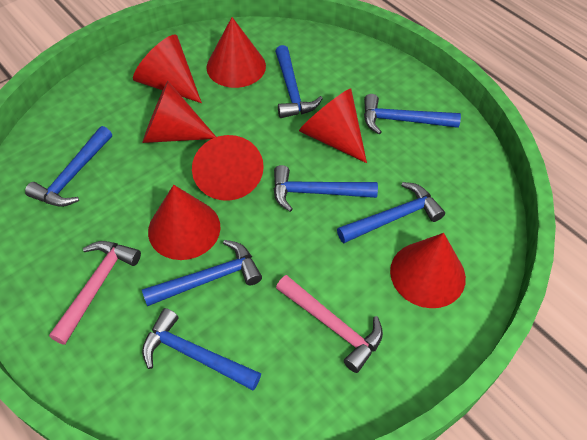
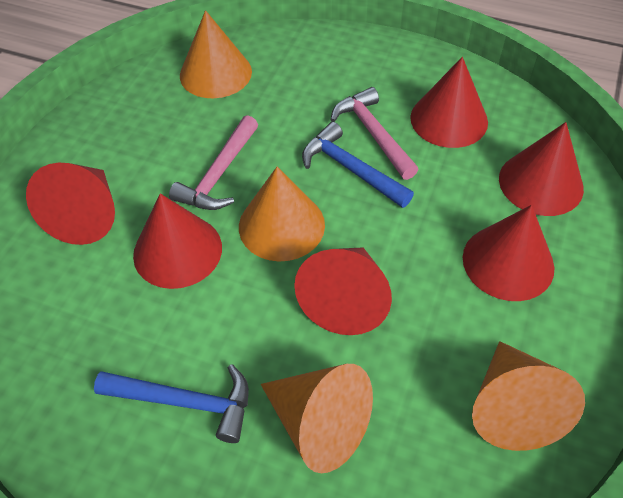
blue hammer: [25,126,112,207] [142,240,262,306] [142,308,261,391] [274,165,378,212] [275,45,323,118] [337,182,445,243] [364,94,461,134] = 7 -> [94,364,249,443] [302,122,414,208] = 2
orange cone: none = 0 -> [180,10,252,98] [239,167,325,261] [261,364,373,473] [472,341,585,451] = 4
red cone: [133,34,202,103] [142,81,216,143] [148,185,220,260] [192,135,264,201] [206,17,266,88] [299,88,367,163] [390,233,466,308] = 7 -> [26,162,115,245] [133,193,222,289] [294,248,392,335] [410,57,488,148] [463,205,554,301] [499,122,584,216] = 6

